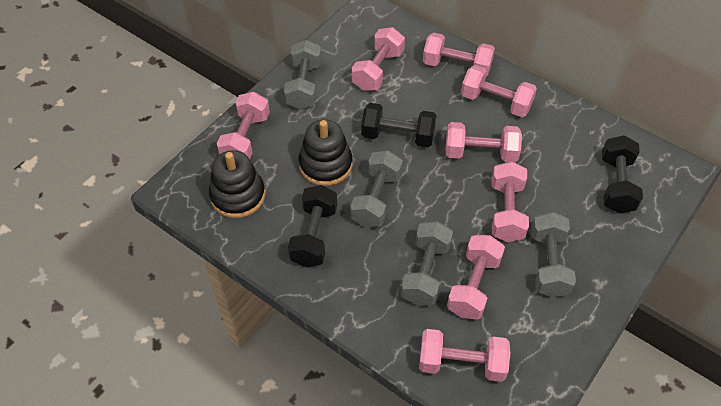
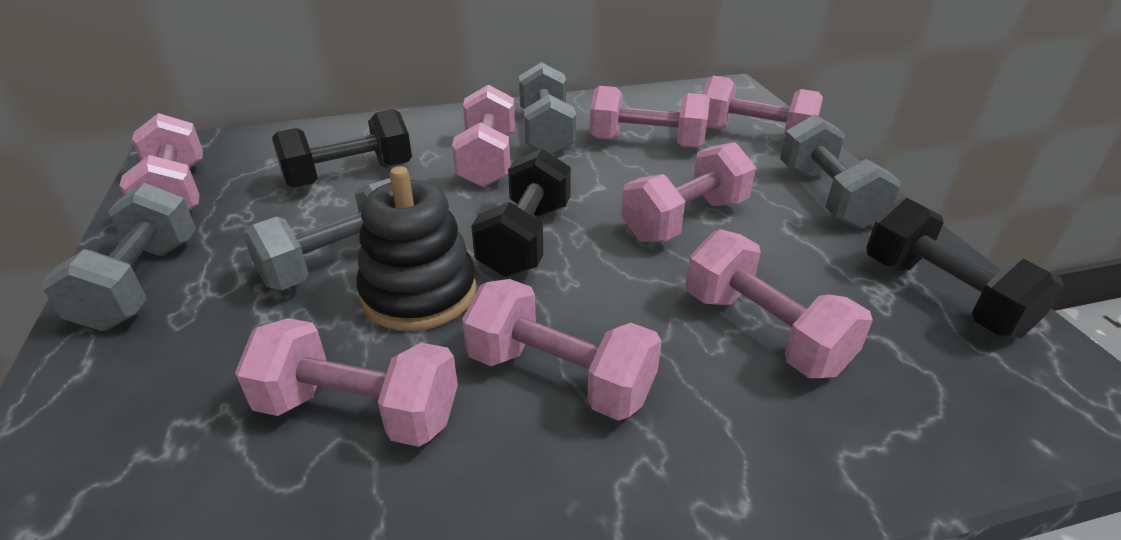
black stacking toy: [209,150,265,218] [298,119,352,186] = 2 -> [356,166,477,331] = 1

